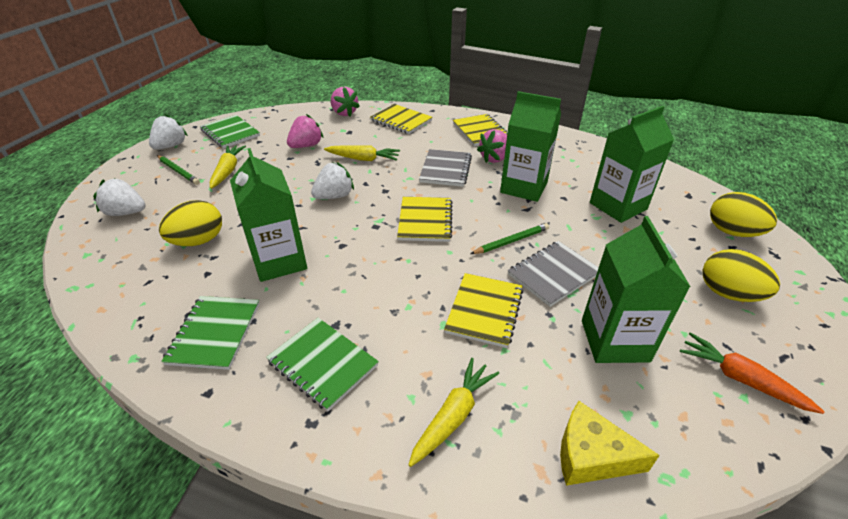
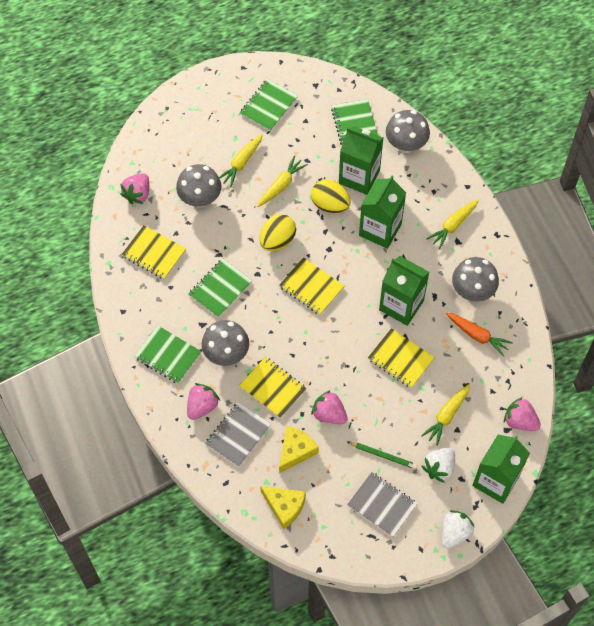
green notebook: [161,296,260,370] [200,115,260,148] [266,318,379,411] = 3 -> [134,325,201,384] [189,258,252,318] [240,79,298,132] [331,99,378,145] = 4
green pencil: [157,155,200,185] [470,223,549,254] = 2 -> [346,441,417,469] = 1
grey mushroom: none = 0 -> [176,164,221,208] [202,320,249,366] [386,110,430,153] [452,257,499,301] = 4
pink strawberry: [287,114,323,148] [331,87,360,116] [477,129,507,163] = 3 -> [120,173,149,204] [187,383,220,420] [311,390,348,424] [504,397,541,431] = 4
white strawberry: [93,178,146,216] [149,114,188,150] [311,162,354,199] = 3 -> [422,447,455,483] [441,510,475,548] = 2
yellow carrot: [210,145,246,189] [324,145,400,161] [408,358,499,467] = 3 -> [219,134,263,187] [257,156,308,207] [421,384,470,446] [426,199,479,249] = 4
yellow cheese: [560,401,660,486] = 1 -> [260,486,306,529] [279,426,319,473] = 2
yellow egg: [159,200,222,246] [702,249,780,302] [710,192,777,237] = 3 -> [260,214,296,251] [311,179,350,213] = 2

